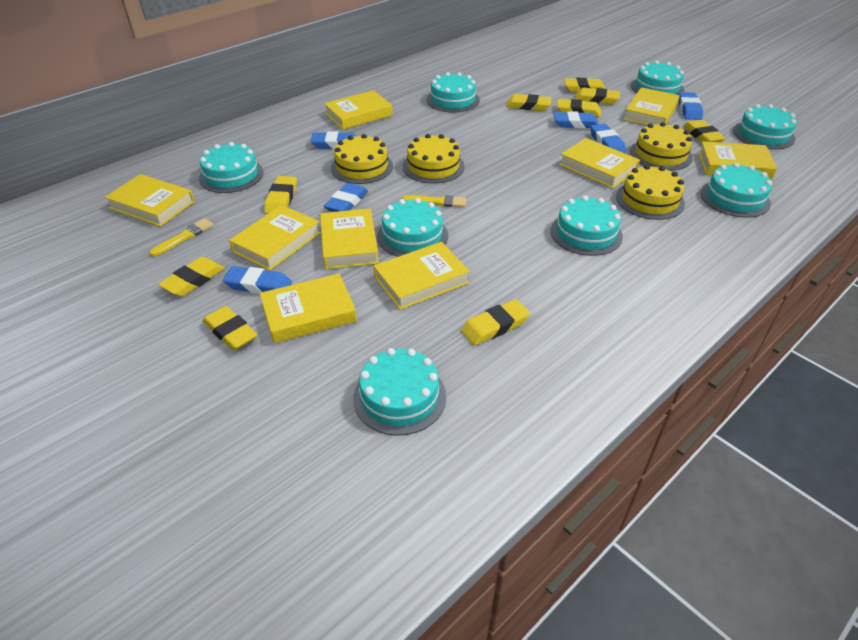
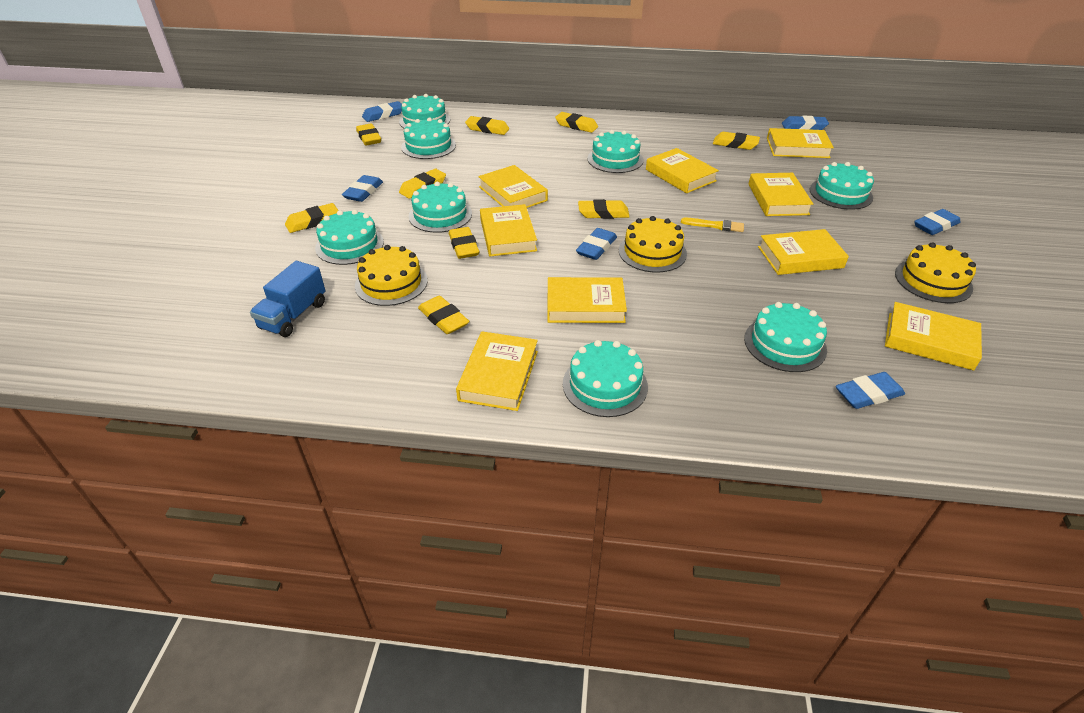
blue truck: none = 0 -> [250,261,326,337] = 1
yellow brush: [150,218,213,256] [402,195,466,207] = 2 -> [681,218,744,232] = 1
yellow cake: [331,134,393,184] [403,134,465,184] [616,165,685,220] [630,122,693,171] = 4 -> [355,245,428,306] [619,216,687,273] [895,242,976,303] = 3

